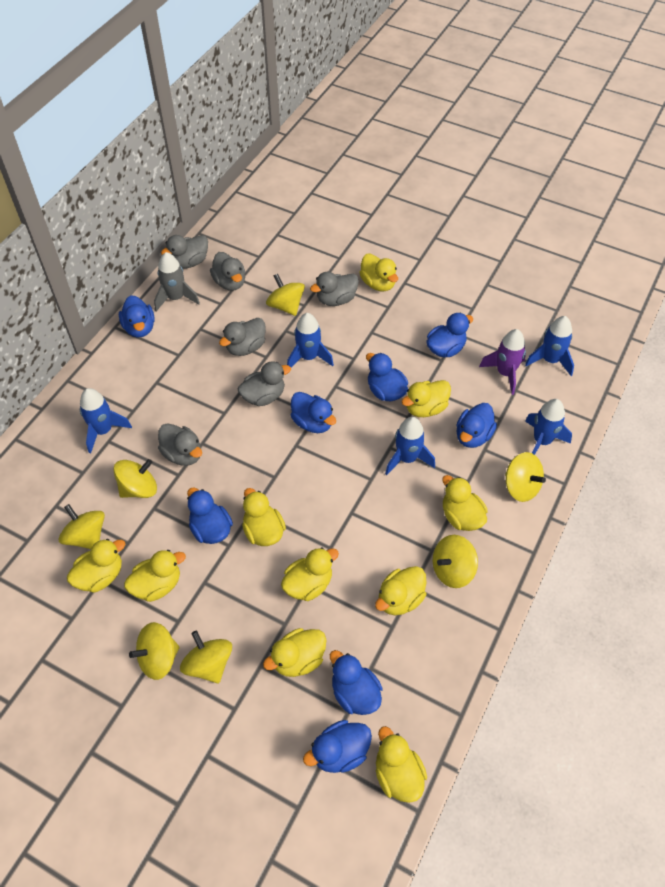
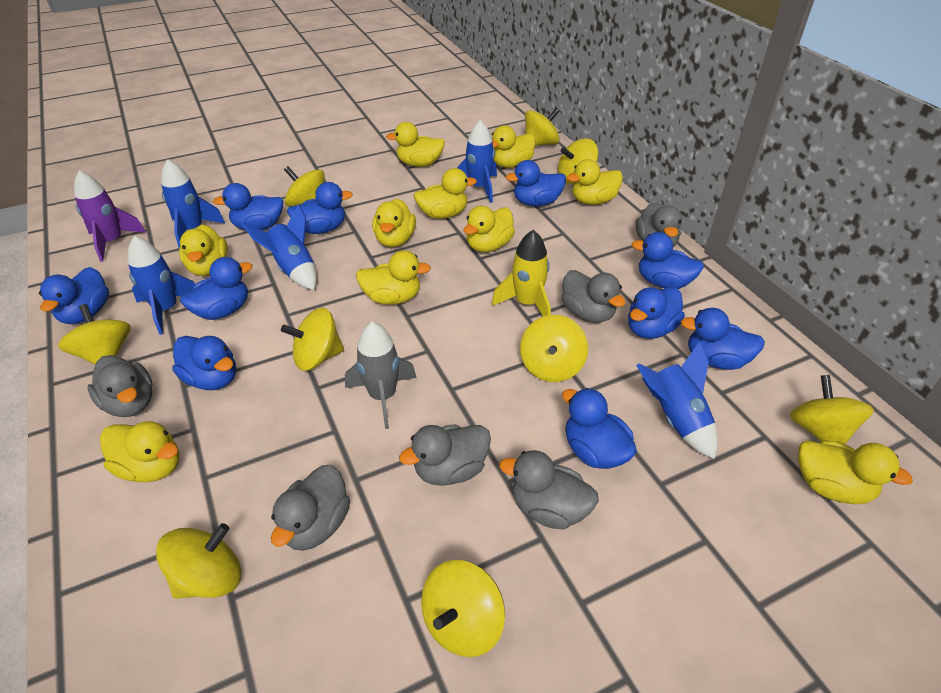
blue duck: [119,295,155,337] [187,487,233,544] [291,392,336,433] [303,720,372,773] [330,650,383,715] [366,353,408,401] [426,313,473,357] [456,403,497,448] = 8 -> [39,267,109,324] [172,336,236,390] [180,257,252,320] [213,183,283,230] [287,182,353,234] [506,160,566,206] [562,388,637,469] [628,287,685,339] [631,232,704,289] [681,308,765,370] = 10
yellow rocket: none = 0 -> [492,230,551,316] = 1
yellow spinning top: [59,504,105,549] [113,459,157,498] [129,622,180,680] [180,630,232,683] [266,274,305,316] [433,535,478,588] [505,452,546,502] = 7 -> [58,304,131,364] [156,523,241,599] [281,308,344,371] [284,166,325,207] [421,560,505,657] [520,315,588,382] [525,108,560,146] [558,138,598,184] [790,375,874,444] = 9

